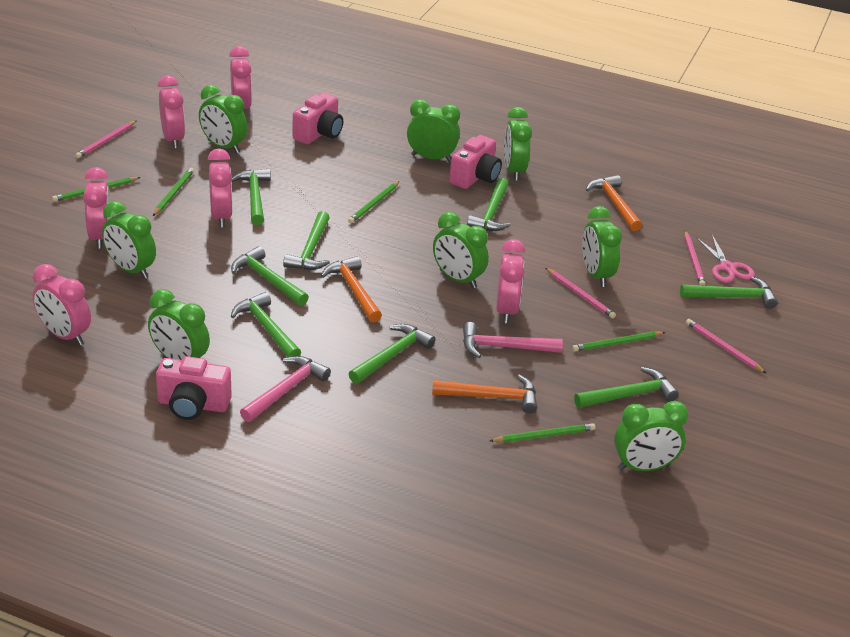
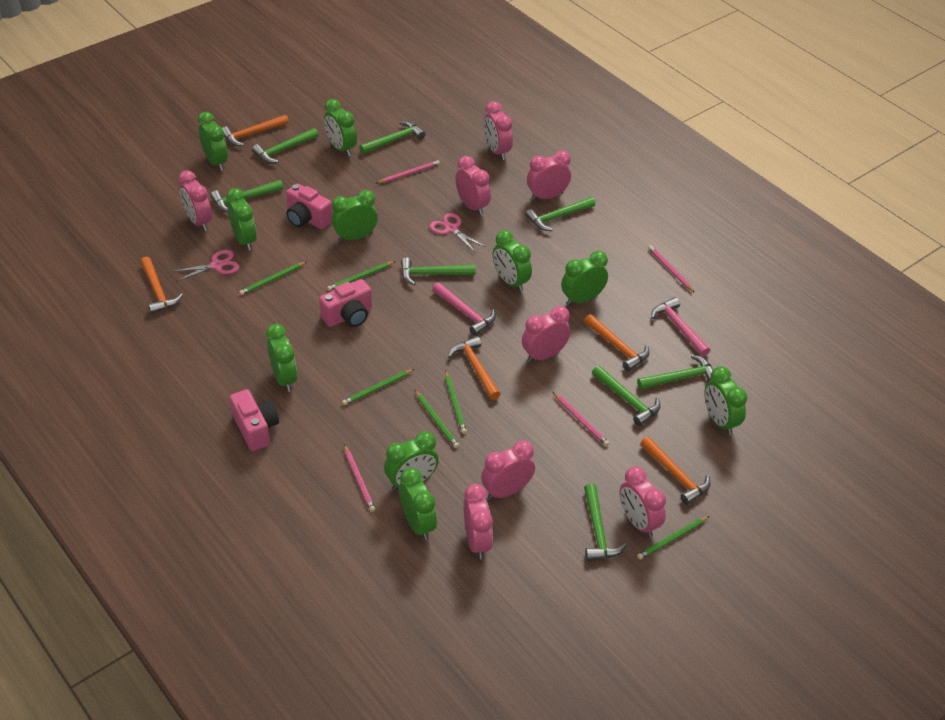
green clock: [102,201,156,279] [148,289,210,360] [199,85,248,154] [407,99,460,162] [433,212,489,289] [504,107,532,181] [582,206,622,287] [614,401,689,471] = 8 -> [197,112,228,171] [226,188,257,251] [266,324,297,392] [324,99,357,156] [331,190,378,242] [384,431,439,491] [399,468,437,540] [493,230,532,292] [561,251,608,306] [704,366,747,435] = 10
green pencil: [52,177,141,202] [153,168,194,216] [348,181,399,223] [490,423,595,443] [572,331,666,352] = 5 -> [239,262,306,295] [327,261,396,291] [342,369,414,405] [415,390,459,448] [445,370,467,434] [637,516,709,560] = 6
orange hammer: [321,256,382,322] [432,375,537,414] [586,175,642,231] = 3 -> [140,256,183,314] [222,115,289,146] [448,336,501,400] [584,314,650,372] [640,436,711,505] = 5
pink clock: [33,264,91,345] [83,167,111,249] [158,75,185,149] [208,148,233,227] [229,46,252,114] [496,239,525,323] = 6 -> [178,170,212,231] [455,156,491,215] [464,484,493,559] [481,440,535,500] [484,101,513,160] [522,306,570,362] [527,150,571,201] [619,466,666,538] = 8
pink scissors: [696,235,755,283] = 1 -> [171,250,240,282] [429,213,486,252] = 2

